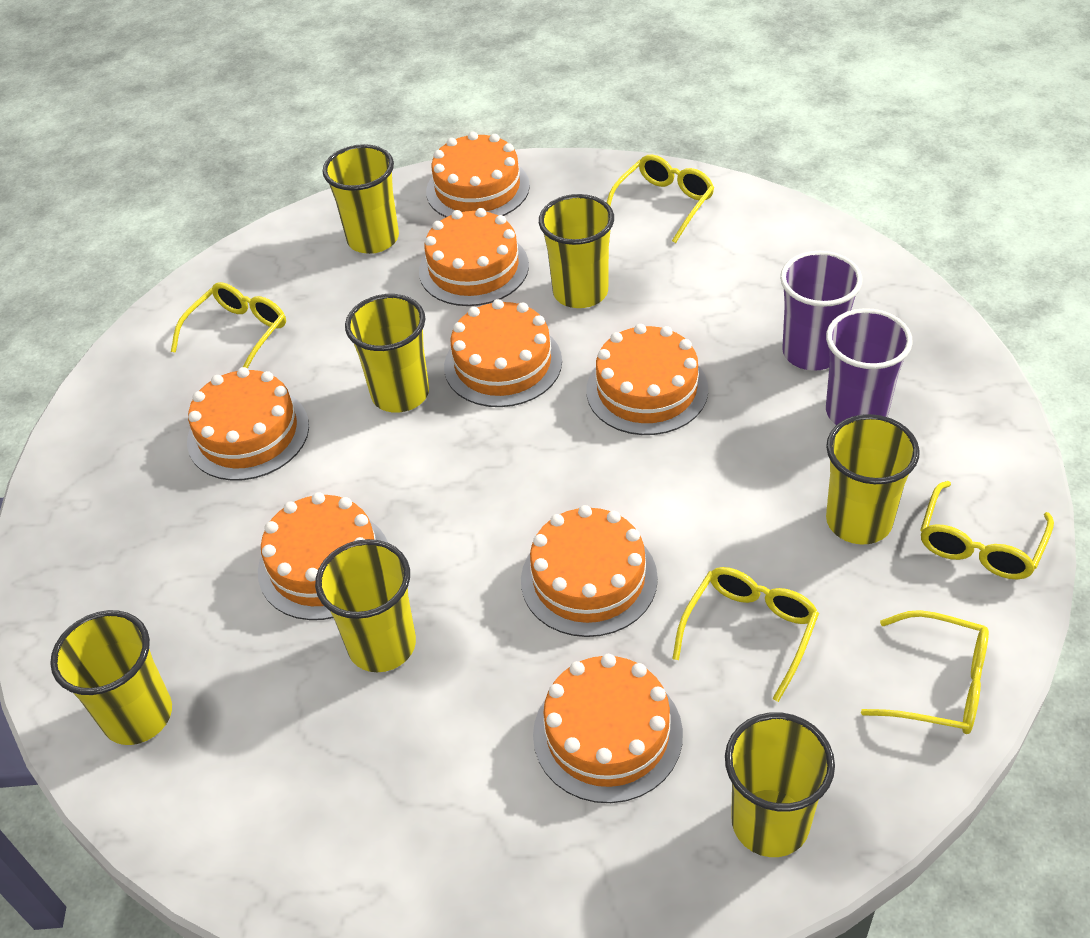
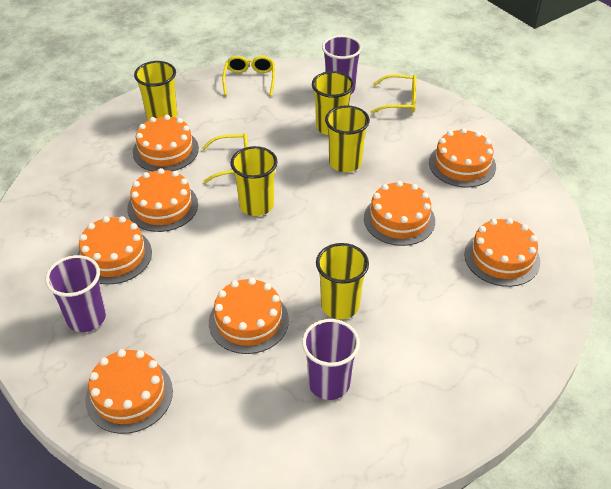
purple cup: [780,251,863,371] [826,308,913,425] = 2 -> [45,255,106,332] [302,319,360,400] [322,35,362,94] = 3
yellow cup: [50,610,172,745] [315,539,416,672] [322,144,399,254] [345,294,429,413] [539,194,614,308] [725,712,835,857] [826,414,920,544] = 7 -> [134,61,177,120] [230,146,278,216] [312,71,354,135] [316,243,369,319] [325,105,370,172] = 5
yellow glasses: [171,282,286,369] [606,154,714,243] [672,567,819,702] [861,610,989,734] [920,481,1054,579] = 5 -> [202,133,248,183] [222,56,275,96] [371,74,417,113] = 3

